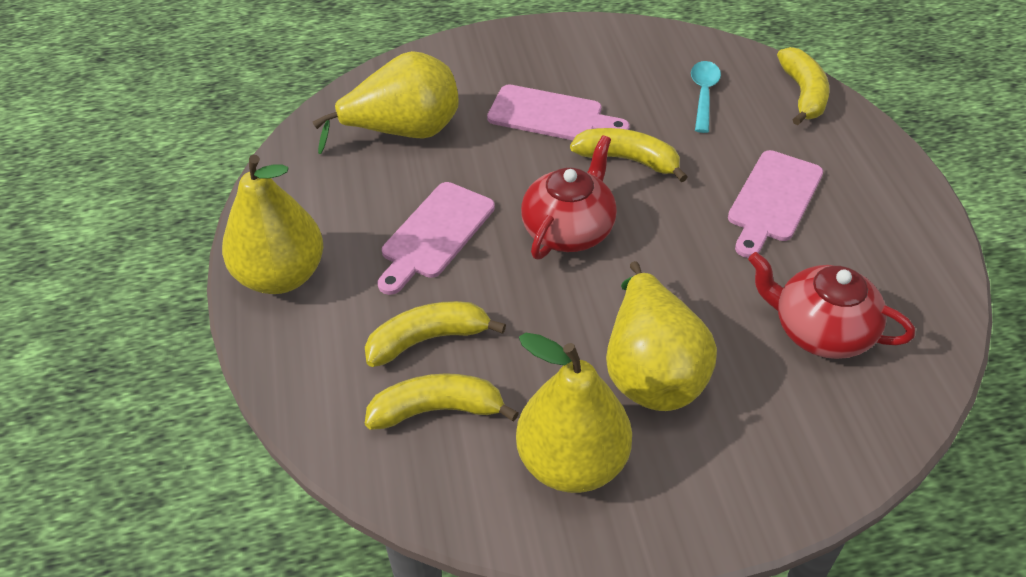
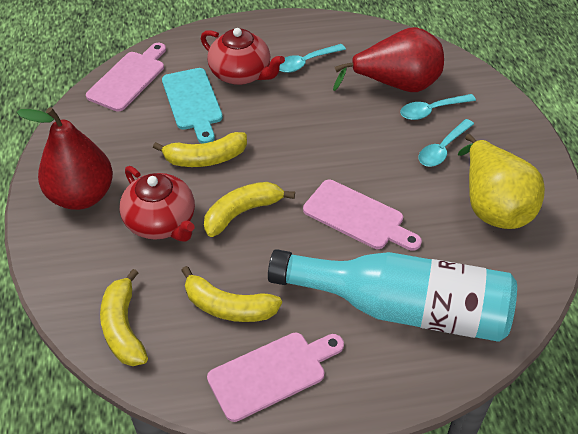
red pear: none = 0 -> [17,107,113,210] [333,27,444,92] = 2
turquoise bottle: none = 0 -> [268,249,517,342] = 1
turquoise cutting board: none = 0 -> [162,68,223,144] = 1
turquoise spoon: [691,61,721,133] = 1 -> [279,44,346,73] [400,94,476,120] [418,119,474,167] = 3
yellow pear: [222,155,323,294] [313,51,458,154] [516,333,632,493] [606,261,717,411] = 4 -> [458,134,545,229] = 1

